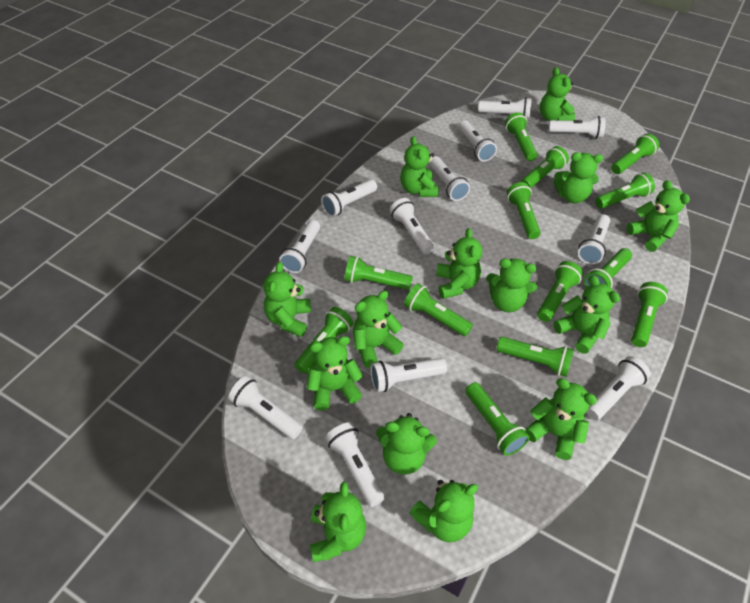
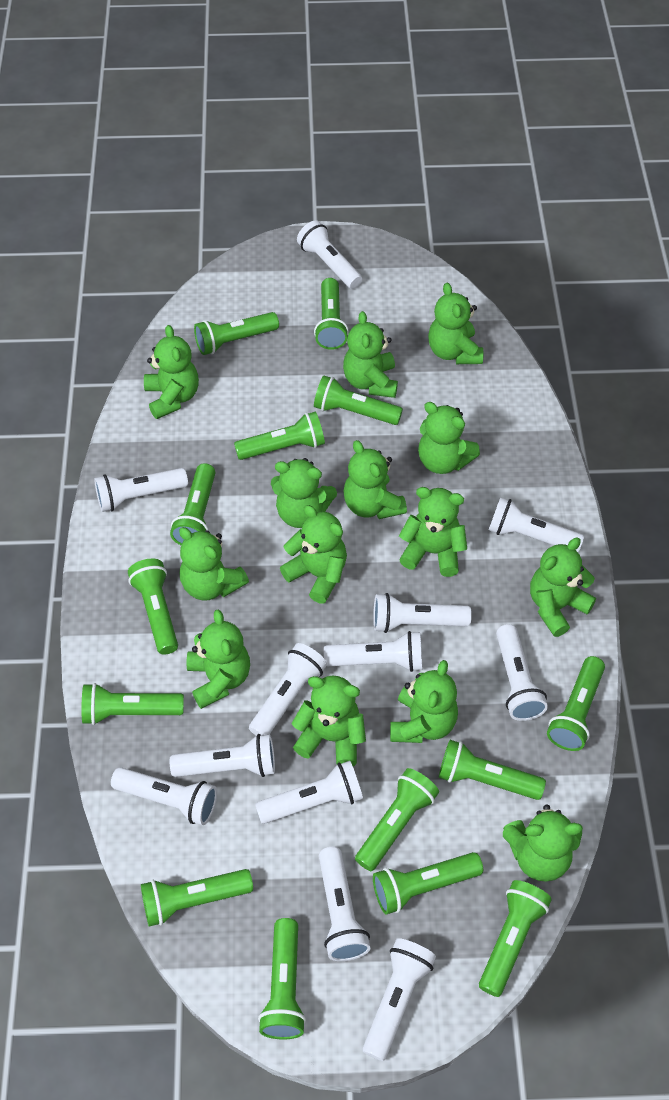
green flashlight: [295,307,353,374] [344,256,413,290] [404,283,473,336] [465,382,529,456] [496,337,574,377] [505,112,537,161] [507,182,541,239] [521,146,569,189] [537,261,583,322] [584,248,632,288] [595,172,655,209] [611,134,659,174] [631,282,668,347] = 13 -> [81,683,184,725] [128,559,178,655] [141,869,253,926] [170,463,215,545] [194,312,279,355] [234,411,325,460] [258,918,306,1040] [314,278,349,350] [314,376,403,425] [355,768,439,871] [373,852,483,914] [438,740,546,800] [479,880,552,997] [547,656,605,751] = 14

